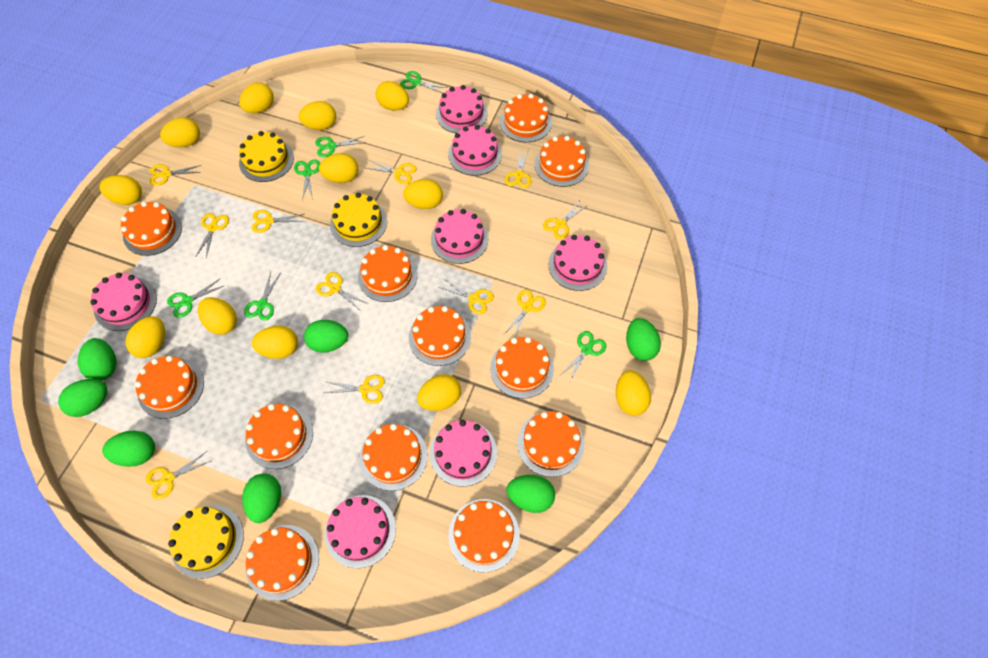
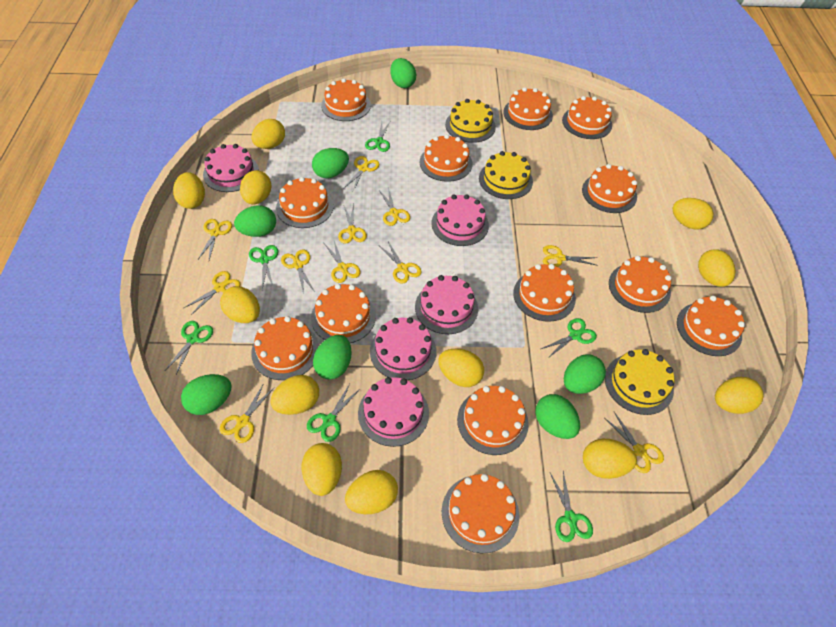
orange cake: [121,201,182,256] [135,356,204,419] [246,404,313,469] [246,525,319,601] [358,245,418,302] [360,424,428,491] [409,306,471,366] [448,499,520,573] [490,337,554,399] [500,94,552,142] [517,411,584,477] [535,136,589,187] = 12 -> [251,316,319,380] [276,177,333,228] [311,284,376,343] [321,78,371,121] [420,134,473,182] [442,474,519,553] [457,386,529,455] [503,87,553,130] [513,264,576,322] [562,96,612,139] [582,164,637,213] [609,256,671,313] [677,296,745,356] = 13
pink cake: [90,273,157,331] [324,495,396,568] [430,420,497,487] [431,209,489,264] [436,85,488,133] [448,125,502,176] [548,235,607,291] = 7 -> [203,144,259,192] [358,377,429,447] [370,317,436,380] [415,275,478,334] [432,194,489,246] = 5

